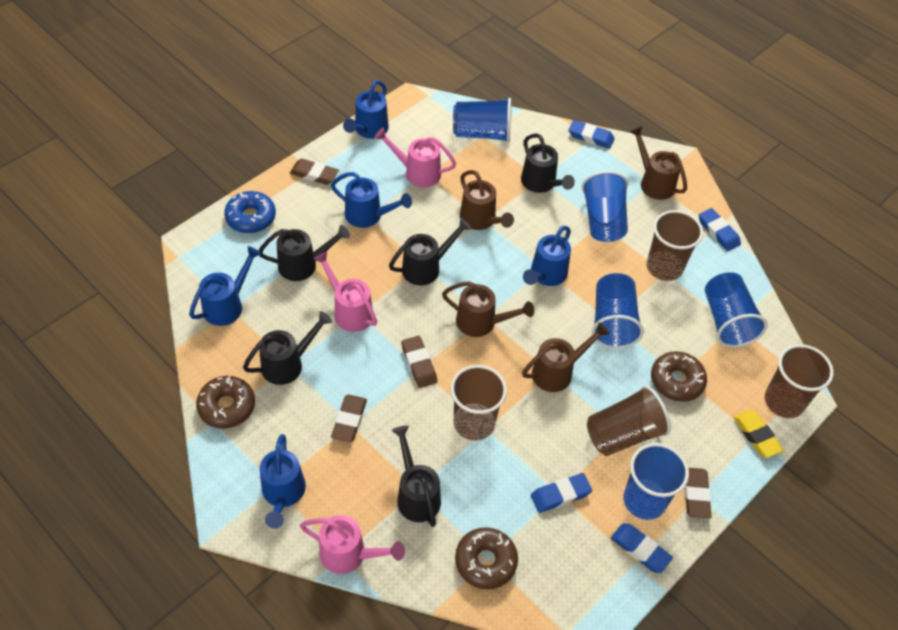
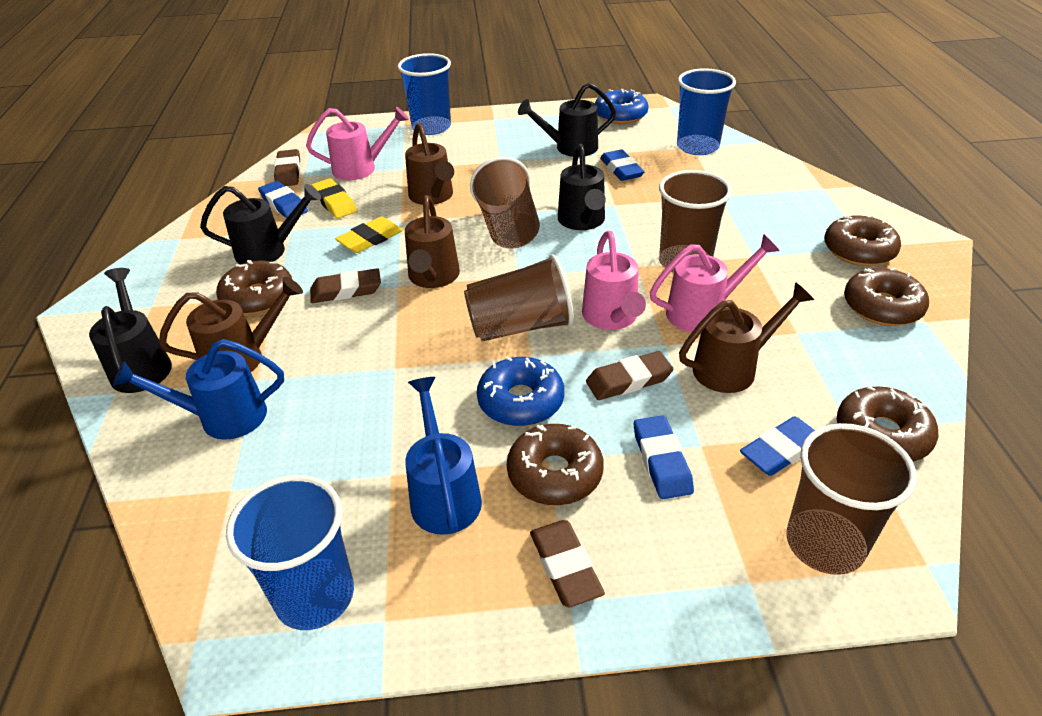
black watering can: [243,311,332,385] [259,225,350,281] [389,218,471,285] [392,425,441,527] [521,133,575,193] = 5 -> [89,268,172,393] [200,184,321,265] [518,83,616,157] [558,144,606,230] = 4
blue cup: [453,98,511,143] [582,171,628,242] [592,273,644,349] [623,443,689,520] [705,272,768,347] = 5 -> [226,475,354,630] [398,53,451,135] [677,68,736,155] = 3
blue donut: [224,191,276,233] = 1 -> [477,356,564,426] [595,89,648,124] = 2
blue watering can: [189,246,261,326] [260,434,306,529] [331,172,412,228] [343,80,389,139] [523,226,571,286] = 5 -> [113,339,284,440] [405,377,482,535] = 2
brown donut: [196,376,255,429] [455,527,518,589] [651,351,707,402] = 3 -> [216,260,292,315] [507,424,604,505] [824,215,901,266] [837,385,938,462] [844,268,929,326] = 5
yellow eraser: [734,410,784,458] = 1 -> [311,178,357,219] [335,217,403,253] = 2

